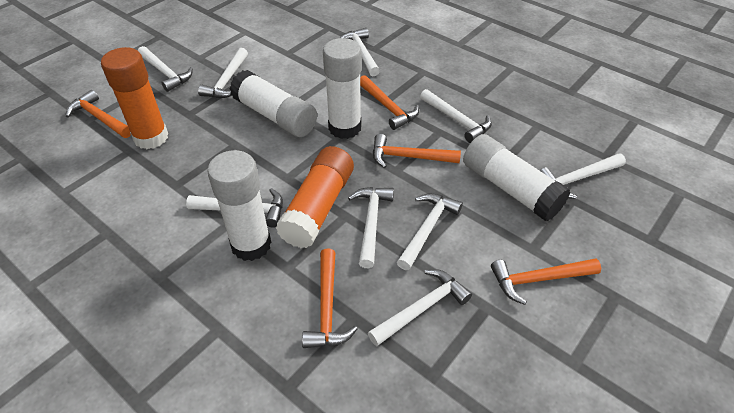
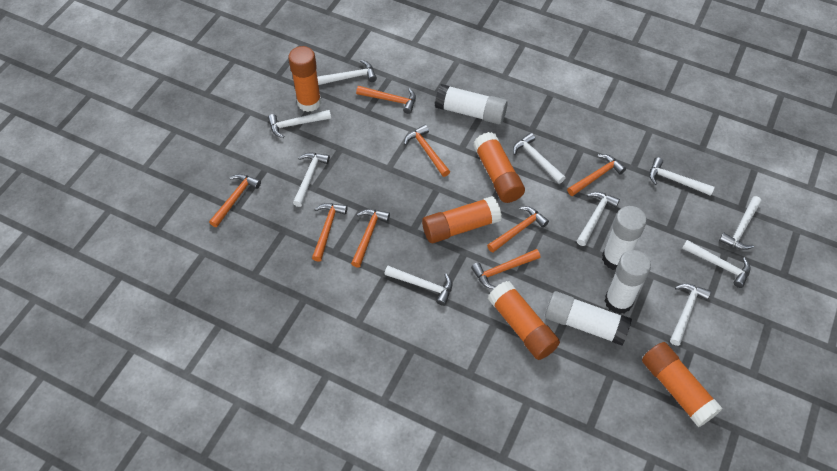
orange glue stick: [101,47,168,149] [276,146,354,248] = 2 -> [288,46,321,112] [422,196,502,243] [473,132,525,203] [488,281,560,360] [642,342,723,427] = 5
orange hammer: [66,90,131,138] [302,249,358,348] [360,75,419,130] [373,134,461,168] [491,258,601,305] = 5 -> [209,174,261,227] [312,203,348,262] [351,209,390,268] [356,86,416,114] [404,125,450,177] [471,249,540,289] [487,206,549,253] [567,154,626,196] = 8
white hammer: [138,46,193,92] [186,188,283,228] [198,48,248,98] [340,28,380,76] [348,187,394,268] [368,269,472,346] [397,193,463,270] [420,89,492,143] [540,153,626,199] = 9 -> [268,110,331,138] [293,153,330,207] [317,60,377,85] [384,266,452,306] [513,133,566,184] [577,192,620,246] [649,157,715,196] [670,283,711,346] [682,240,750,288] [719,196,762,250] = 10

